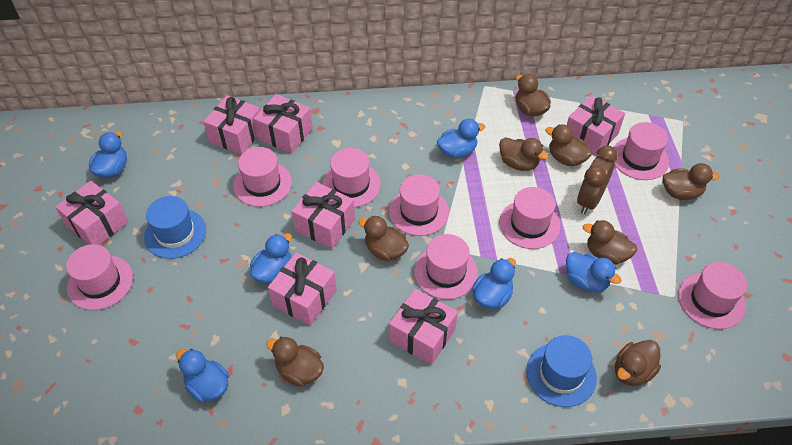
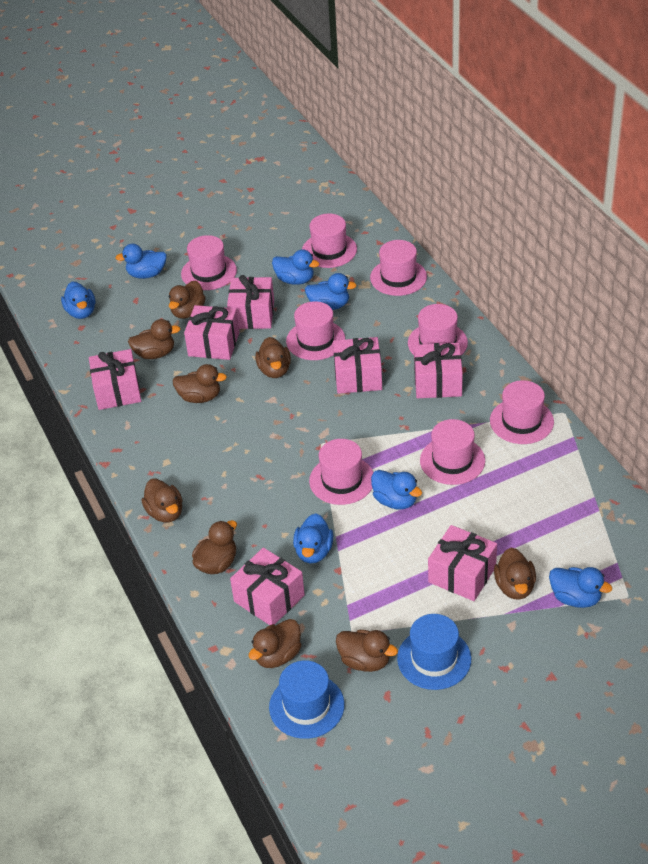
blue duck: [89,131,127,178] [176,349,229,402] [250,233,292,284] [437,119,485,158] [472,258,516,309] [566,252,621,292] = 6 -> [61,281,95,319] [115,244,167,279] [272,249,319,285] [293,513,333,563] [305,273,357,310] [371,470,422,510] [549,567,612,608] = 7
brown clock: [577,145,618,214] = 1 -> none = 0
brown duck: [266,337,324,387] [358,216,409,261] [499,137,549,171] [516,74,551,117] [545,124,592,166] [583,220,637,265] [615,340,661,386] [663,163,720,200] = 8 -> [128,319,181,359] [141,478,183,523] [169,280,206,319] [173,364,227,403] [192,520,237,574] [249,619,301,668] [255,337,291,378] [336,630,398,672] [494,548,536,600] = 9

